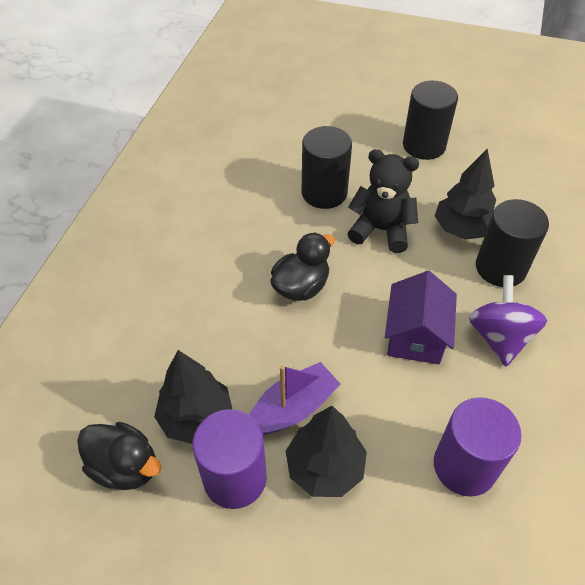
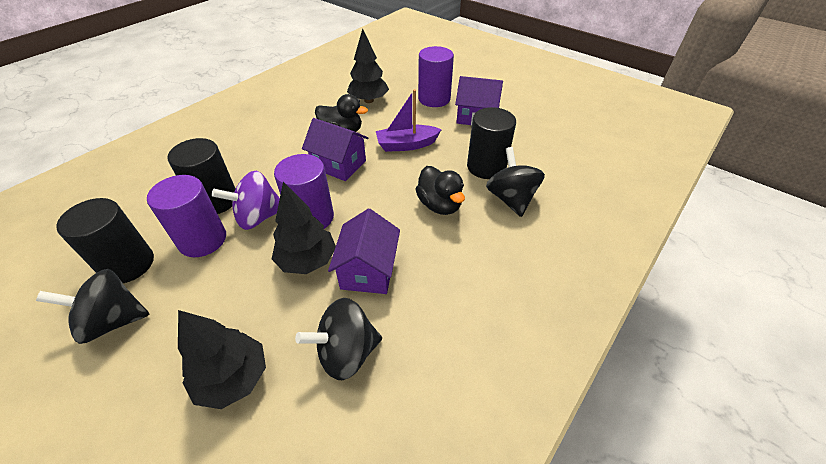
black spinning top: none = 0 -> [36,269,149,344] [295,298,382,380] [486,147,545,217] = 3
black teddy bear: [347,149,419,253] = 1 -> none = 0
purple cylinder: [192,409,267,509] [434,397,522,497] = 2 -> [147,175,226,257] [274,154,334,229] [418,46,454,107] = 3
purple house: [385,271,457,364] = 1 -> [302,118,368,181] [328,209,400,294] [455,76,503,126] = 3

